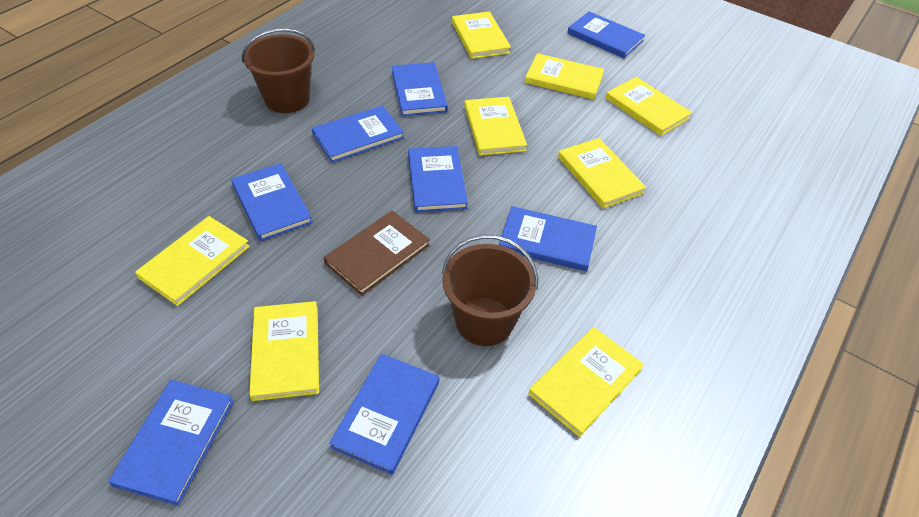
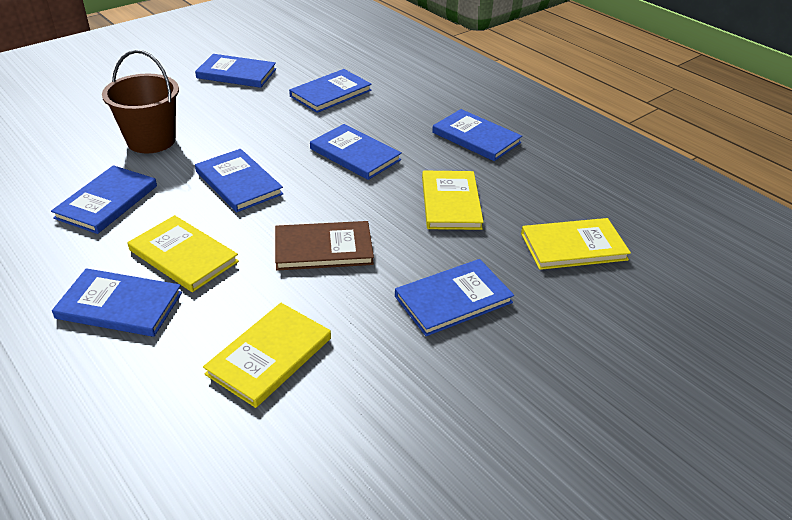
brown bucket: [242,28,315,113] [442,235,538,346] = 2 -> [102,50,179,153] = 1
yellow book: [135,216,250,306] [249,301,319,401] [452,11,511,59] [464,97,527,156] [525,53,604,99] [529,327,644,437] [558,138,646,209] [605,77,692,136] = 8 -> [128,215,239,292] [203,303,331,408] [422,171,484,230] [521,218,631,270] = 4

